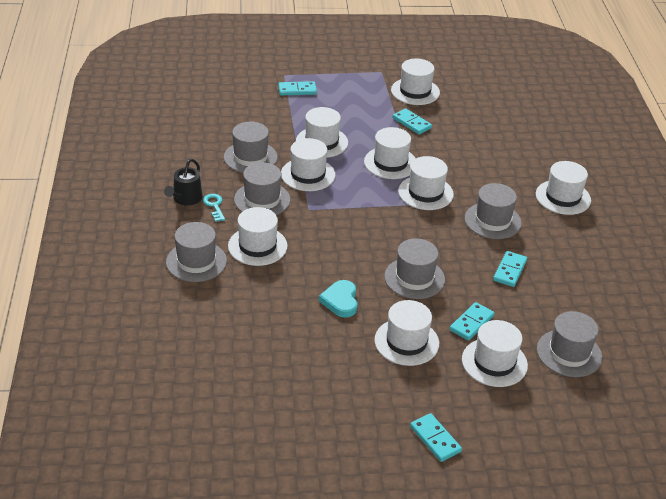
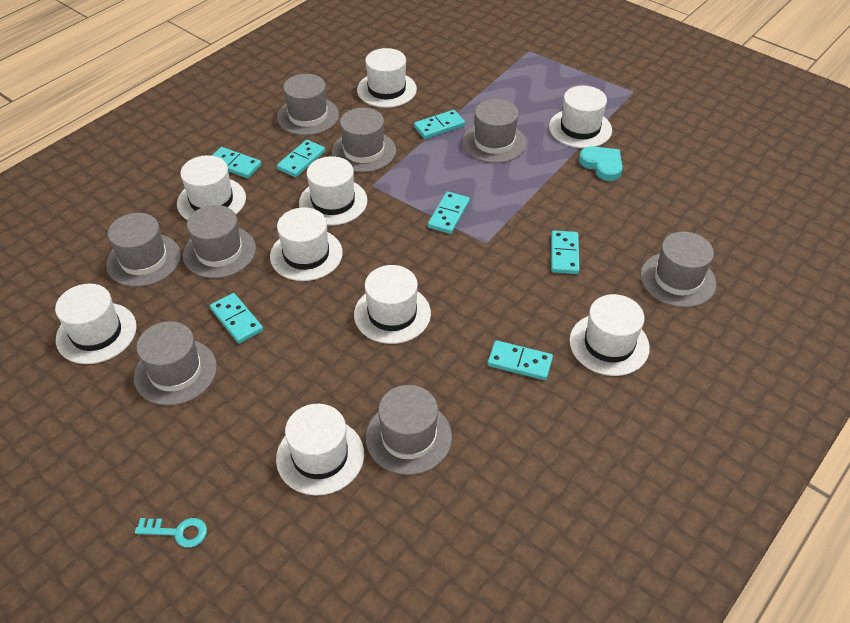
black watering can: [164,159,203,206] = 1 -> none = 0
grey hat: [166,222,227,282] [224,122,278,173] [234,162,291,215] [384,238,445,299] [465,183,522,239] [537,311,602,377] = 6 -> [106,213,181,287] [134,321,217,406] [183,205,256,278] [277,74,339,135] [332,108,396,172] [366,385,452,475] [463,99,526,163] [640,232,716,307] = 8
turquoise domino: [278,81,317,95] [393,108,432,134] [410,413,462,462] [450,302,495,341] [493,251,527,287] = 5 -> [210,293,263,344] [212,147,261,178] [277,140,325,177] [414,110,465,139] [428,191,470,234] [488,340,553,380] [551,230,579,274] = 7

